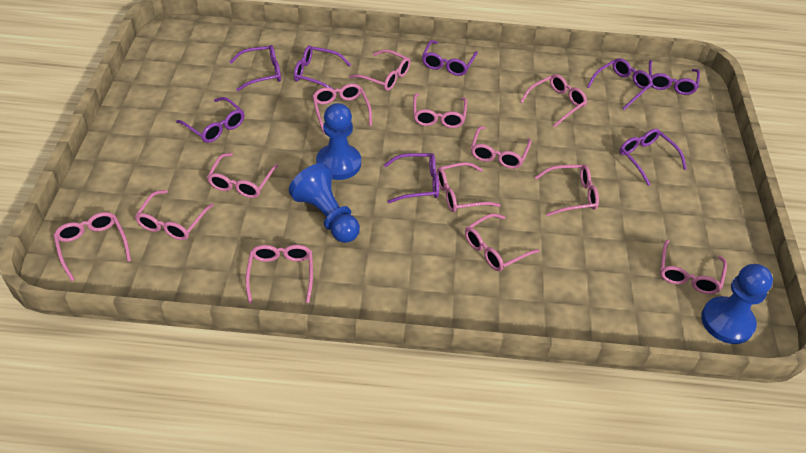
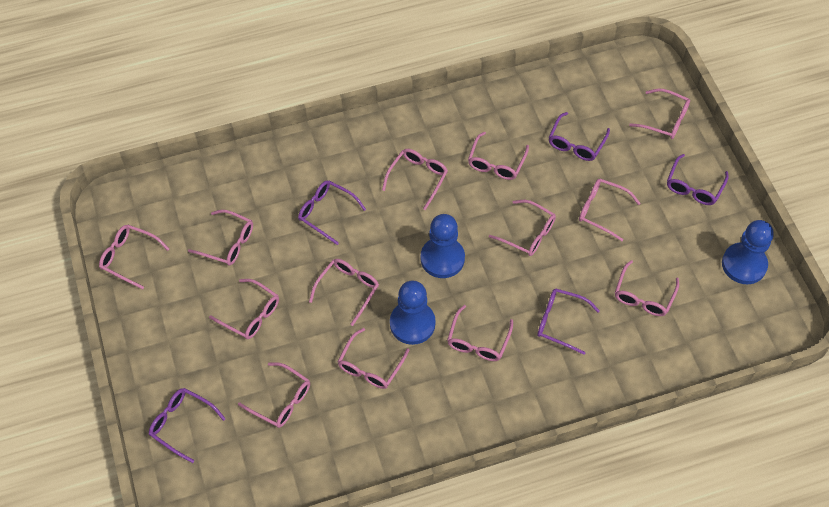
purple glasses: [176,97,244,143] [229,45,281,91] [294,45,351,93] [384,153,439,203] [422,40,478,76] [587,58,653,110] [619,129,687,186] [649,60,700,95] = 8 -> [149,388,226,463] [298,181,366,245] [537,289,600,355] [548,112,610,161] [667,154,729,205] = 5

